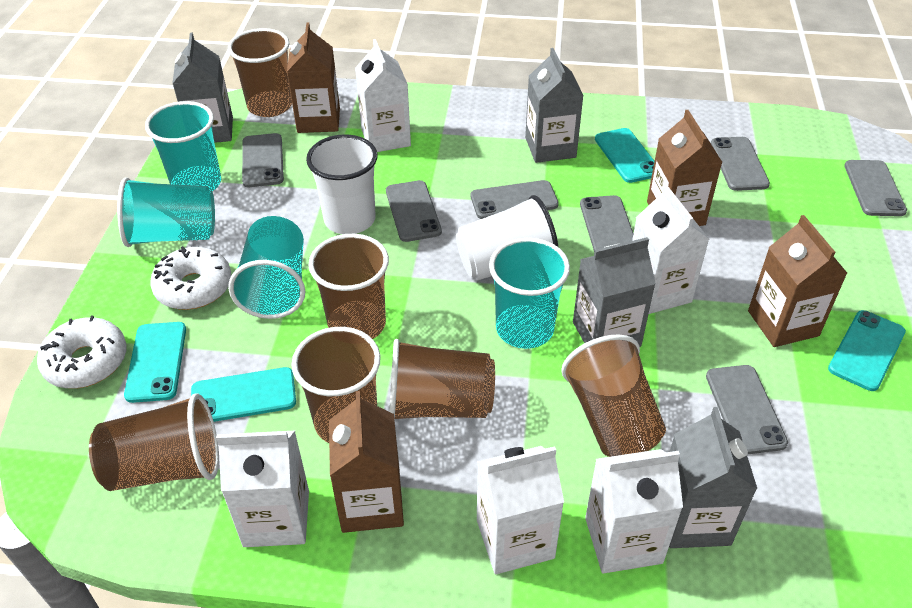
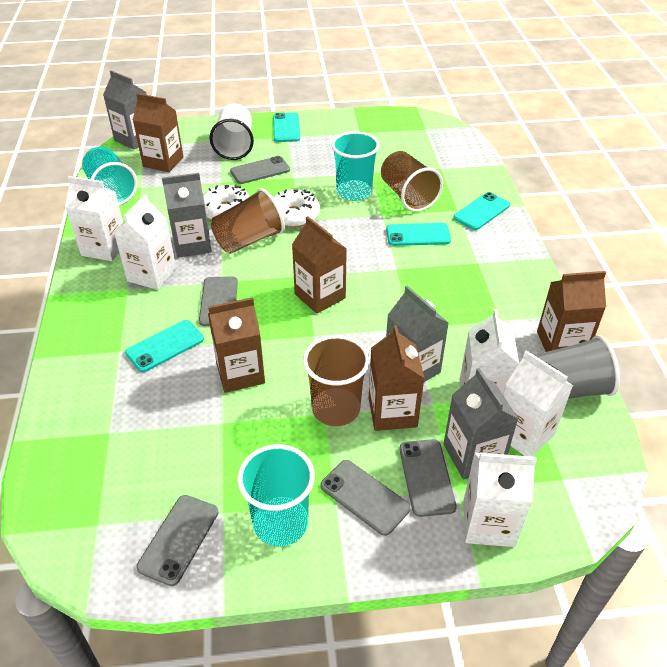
brown carton: [287,22,340,133] [329,391,404,533] [647,110,723,226] [748,215,848,347] = 4 -> [133,93,183,172] [208,297,265,393] [292,216,347,314] [369,325,425,431] [537,271,606,352] = 5
brown cup: [89,393,219,491] [228,28,292,117] [291,327,381,443] [308,234,389,339] [389,339,495,420] [561,335,666,457] = 6 -> [211,188,285,254] [303,335,370,426] [381,151,443,212] = 3
grey cup: none = 0 -> [535,335,620,399] = 1
grey phone: [242,133,284,187] [386,180,442,242] [471,180,559,219] [580,195,634,251] [706,365,788,454] [711,137,770,191] [844,160,907,216] = 7 -> [136,495,218,586] [199,276,238,326] [230,156,290,184] [320,460,411,536] [399,439,457,517] = 5
turquoise cup: [117,177,215,247] [145,101,221,191] [228,216,306,319] [489,238,570,349] = 4 -> [82,147,137,205] [237,444,315,547] [331,131,379,201] = 3
white cup: [306,134,377,234] [456,195,558,281] = 2 -> [209,104,254,160] = 1

